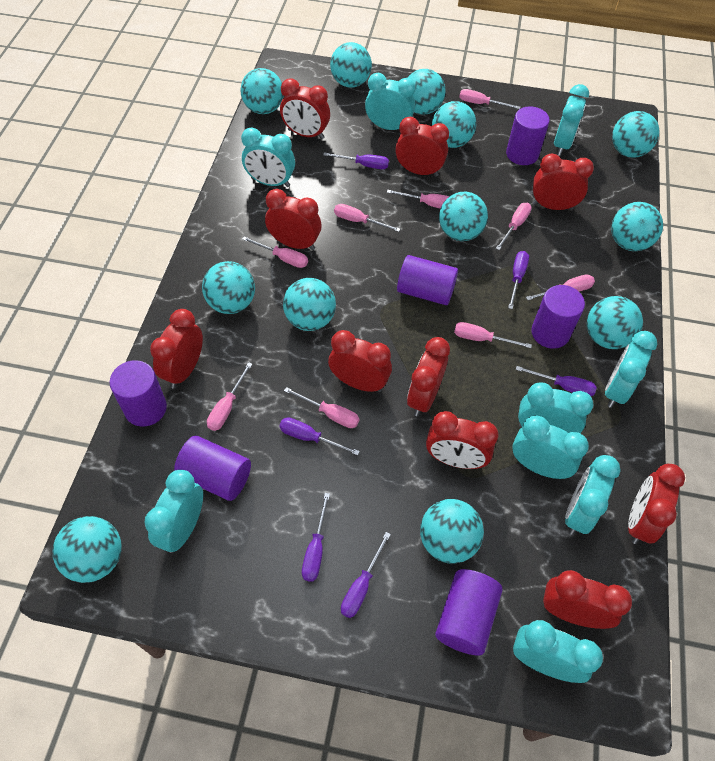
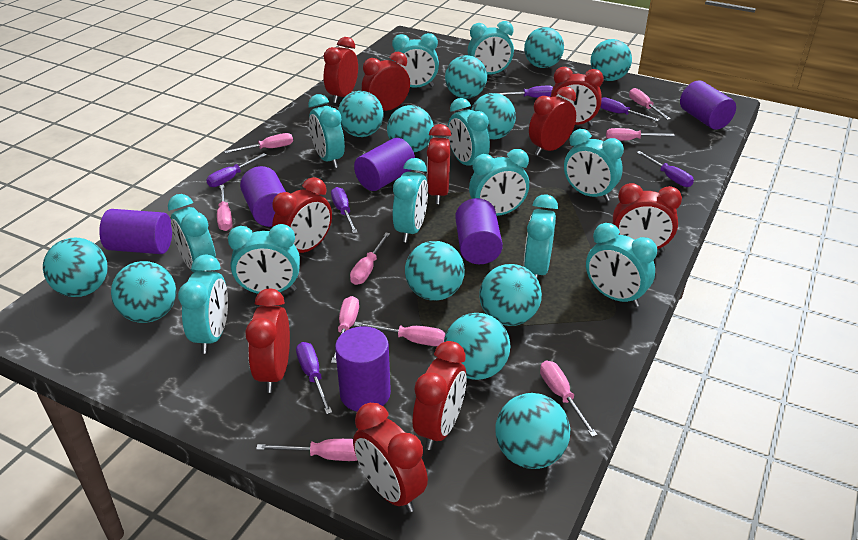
turquoise clock: [144,470,203,553] [241,127,295,187] [365,73,416,130] [512,415,589,479] [513,620,603,683] [518,382,593,433] [554,84,589,156] [565,455,621,535] [605,331,657,408] = 9 -> [168,194,216,273] [178,255,228,354] [228,224,300,294] [308,94,345,168] [392,33,439,88] [393,158,428,242] [448,98,490,166] [468,21,514,75] [469,149,529,216] [524,194,558,279] [564,129,624,201] [586,223,657,307] = 12

